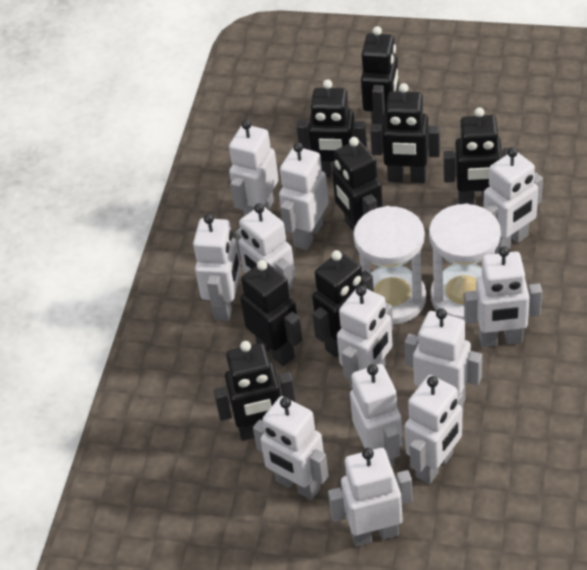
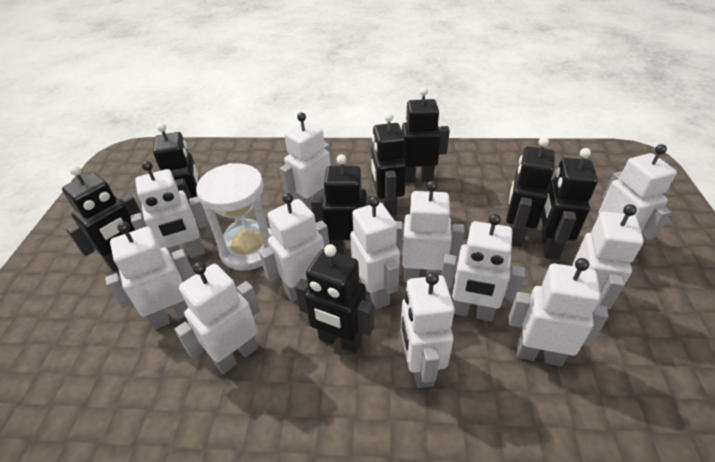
white hourglass: [353,206,426,325] [429,203,501,321] = 2 -> [196,163,273,271] = 1

